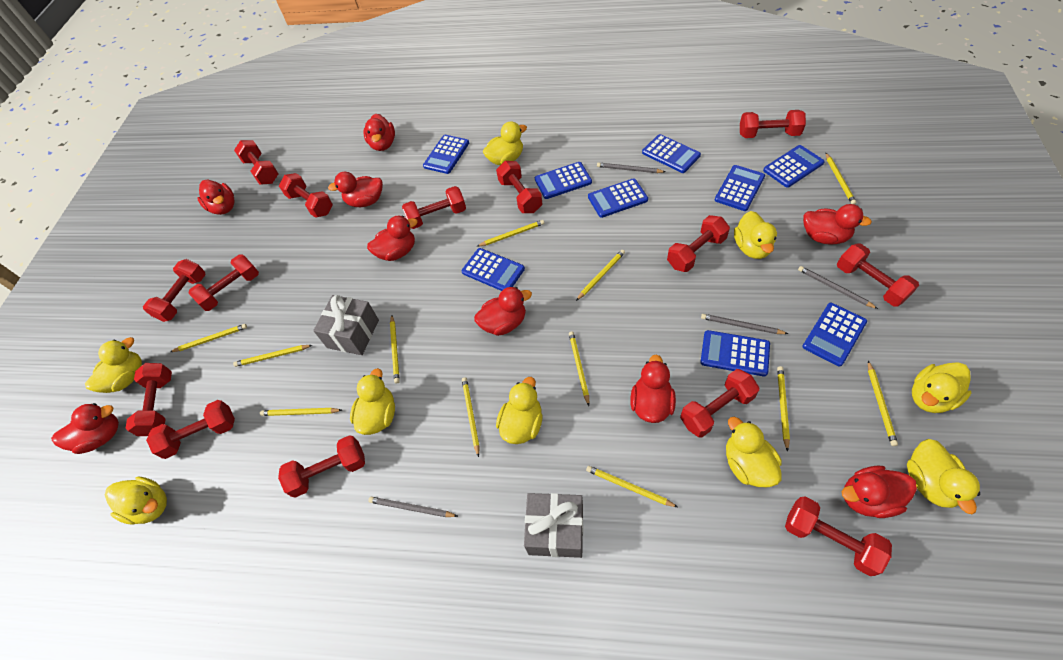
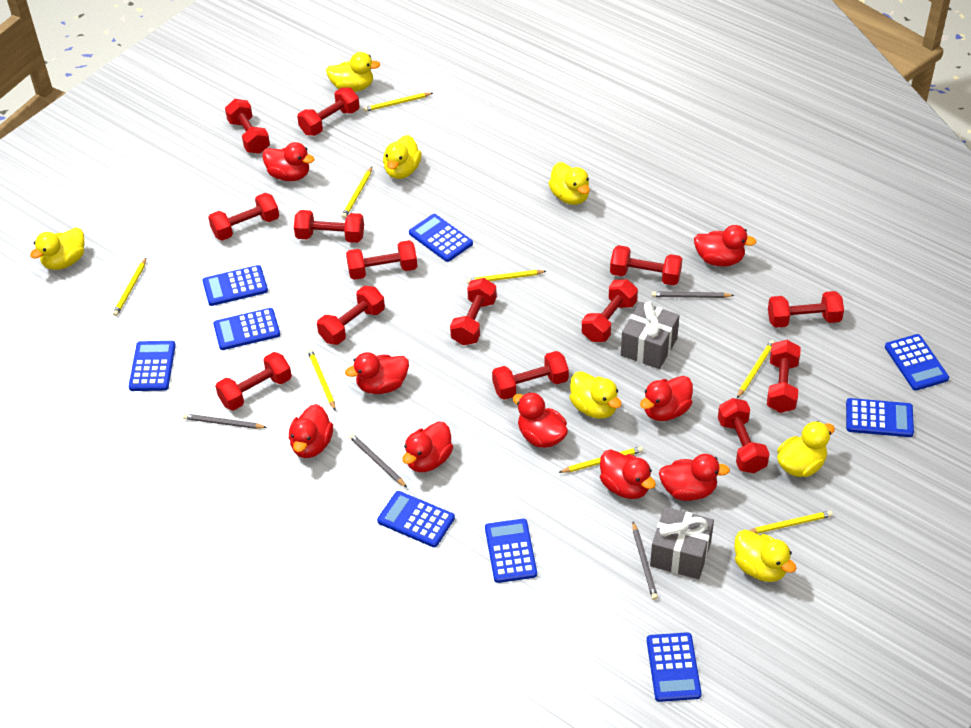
yellow duck: [85,337,142,393] [105,477,167,525] [350,368,395,435] [483,121,527,165] [496,377,543,444] [726,417,782,487] [734,211,777,259] [907,439,981,514] [912,362,971,413] = 9 -> [30,228,84,270] [326,52,380,92] [383,135,422,179] [548,162,590,205] [569,371,622,419] [734,530,796,582] [777,421,835,477] = 7
yellow pencil: [170,324,247,352] [233,345,312,367] [260,408,342,416] [390,315,400,384] [462,377,479,457] [477,220,544,247] [569,331,589,406] [576,250,625,301] [586,466,678,507] [777,366,790,452] [826,153,857,205] [868,361,898,446] = 12 -> [113,258,146,316] [308,349,336,411] [342,167,372,218] [363,93,433,112] [467,270,546,284] [558,446,643,473] [737,340,775,398] [749,511,833,534] = 8

